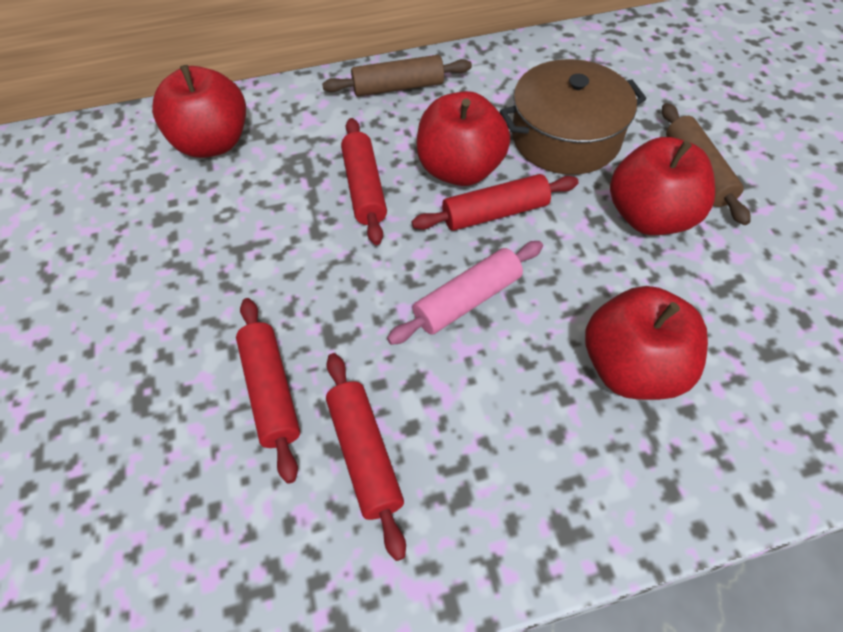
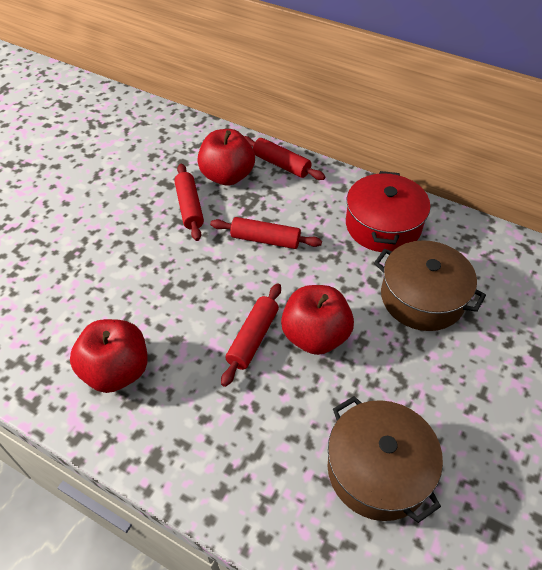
brown pot: [500,59,646,175] = 1 -> [327,396,443,523] [374,240,486,331] = 2
brown rolling pin: [322,55,472,96] [662,103,751,225] = 2 -> none = 0
pink rolling pin: [387,241,543,345] = 1 -> none = 0
red apple: [152,65,246,158] [416,91,510,186] [585,286,708,400] [610,137,715,235] = 4 -> [70,319,148,393] [198,129,255,186] [281,285,354,355] = 3
red pot: none = 0 -> [346,171,430,252] = 1

